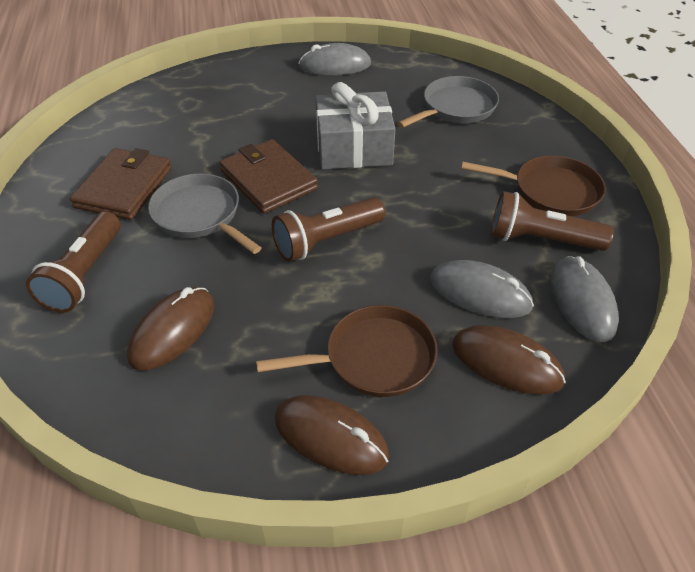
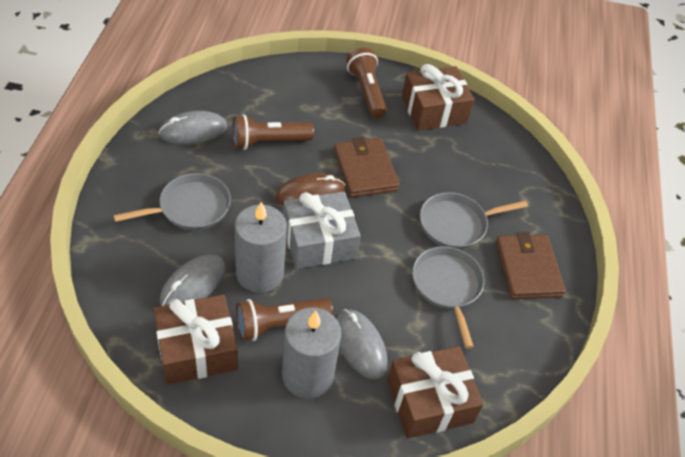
brown gift: none = 0 -> [153,294,238,385] [387,346,483,439] [402,64,474,131] = 3
brown mouse: [127,287,215,371] [275,395,389,475] [452,325,566,395] = 3 -> [276,173,345,206] = 1
brown pan: [256,305,438,397] [461,155,606,216] = 2 -> none = 0
grey candle: none = 0 -> [235,202,287,293] [282,308,342,399] = 2
grey pan: [148,174,262,254] [397,76,499,128] = 2 -> [113,173,231,230] [412,246,484,349] [420,192,528,249] = 3

